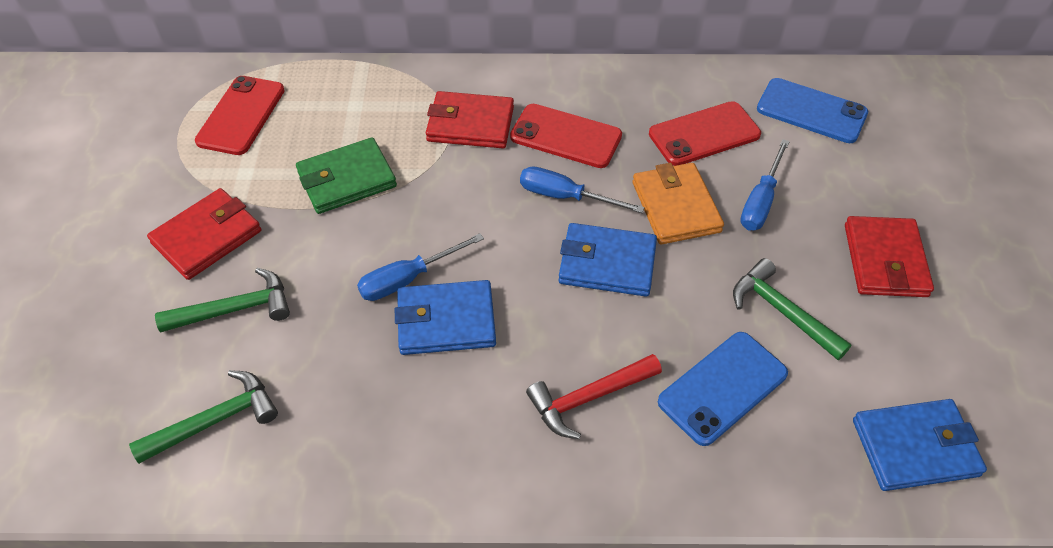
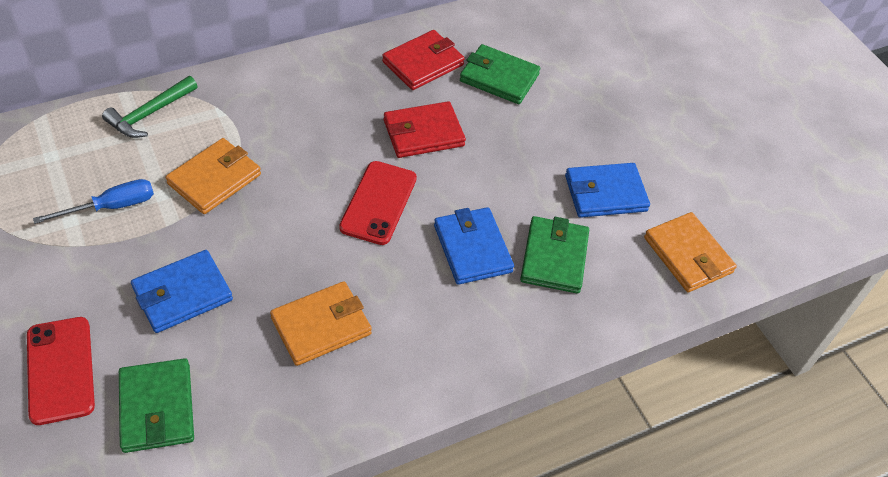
blue phone: [658,332,788,446] [757,78,868,143] = 2 -> none = 0
blue screwdriver: [357,233,484,301] [520,166,645,213] [740,139,790,231] = 3 -> [33,179,154,224] = 1
green hammer: [129,370,278,464] [155,268,290,332] [733,258,852,360] = 3 -> [102,76,198,138] = 1
green wallet: [296,137,397,214] = 1 -> [119,358,194,453] [460,44,540,104] [520,216,589,294] = 3
orange wallet: [633,163,724,245] = 1 -> [166,138,261,214] [270,281,372,366] [644,212,737,292] = 3
red hammer: [526,354,662,439] = 1 -> none = 0
red phone: [195,76,285,155] [510,104,622,168] [649,101,761,166] = 3 -> [27,317,95,425] [339,161,417,245] = 2
red wallet: [147,188,261,280] [426,91,514,148] [845,216,934,297] = 3 -> [382,30,465,90] [384,101,466,158] = 2

